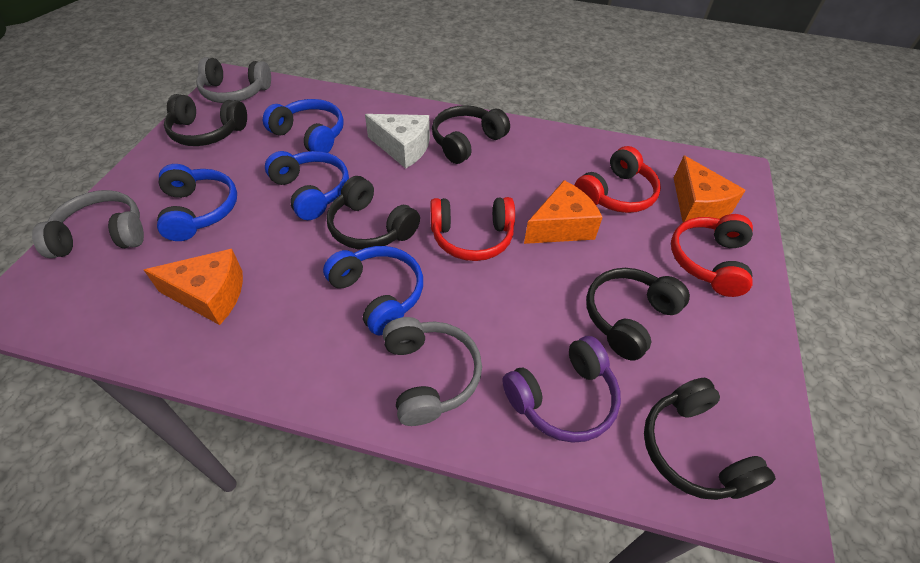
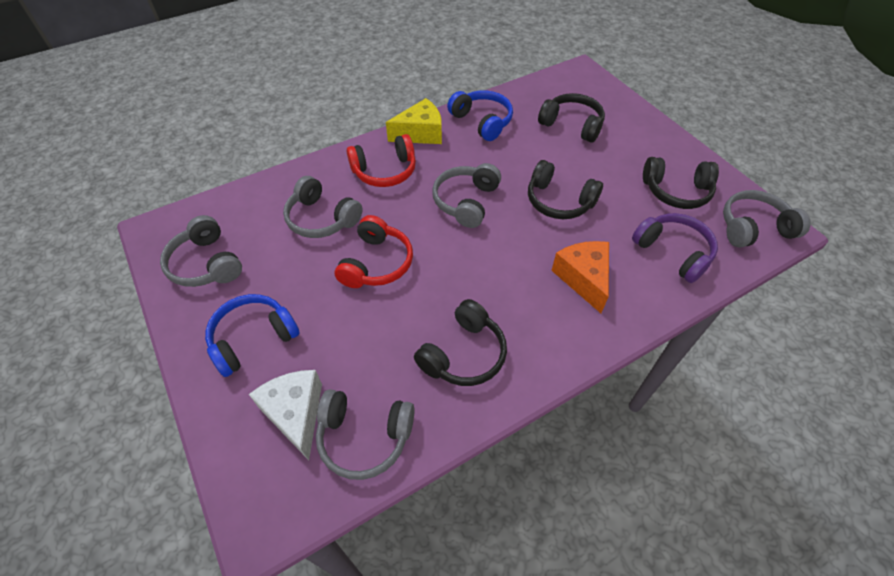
black headphones: [164,94,247,146] [327,176,420,250] [432,105,510,164] [586,268,690,361] [644,378,776,500] = 5 -> [414,299,507,386] [528,160,603,219] [538,93,605,142] [643,157,719,209] = 4
blue headphones: [157,164,237,241] [263,99,344,153] [265,151,349,220] [323,246,423,335] = 4 -> [205,294,300,377] [447,90,513,141] = 2
grey headphones: [32,190,144,258] [197,57,271,103] [383,317,482,426] = 3 -> [160,215,242,287] [283,176,363,238] [316,389,415,480] [432,163,501,228] [723,190,811,248] = 5
orange cheese: [144,249,243,325] [524,180,603,244] [674,156,746,222] = 3 -> [551,241,609,313] = 1
red headphones: [430,197,515,261] [574,146,661,213] [671,214,753,297] = 3 -> [335,215,413,288] [347,134,416,187] = 2
yellow cheese: none = 0 -> [386,98,442,144] = 1

